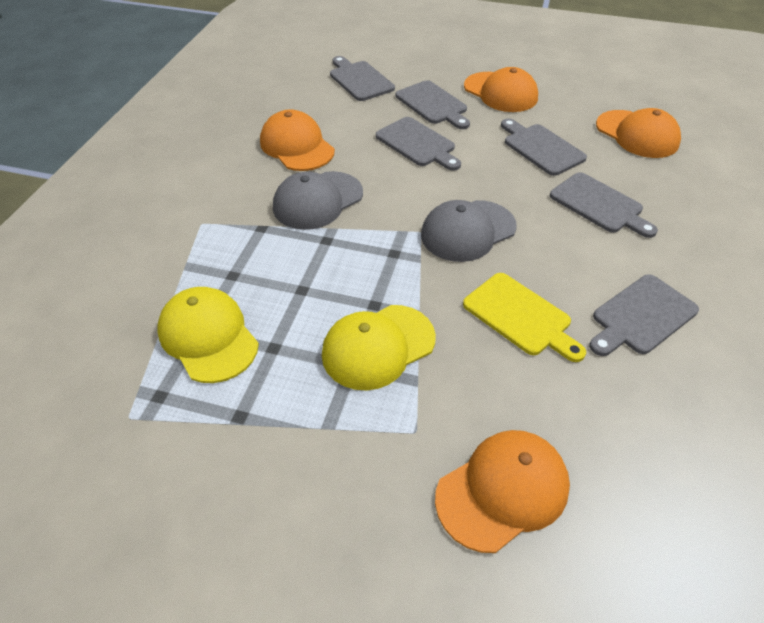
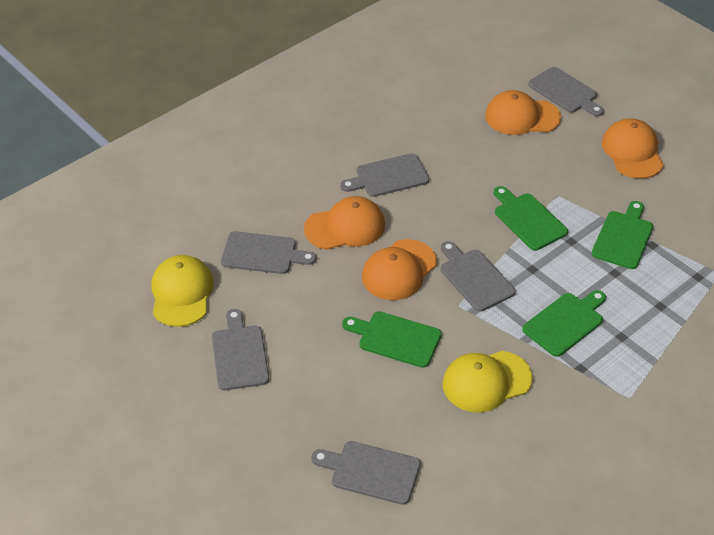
green cutting board: none = 0 -> [342,312,442,368] [494,186,568,250] [522,290,606,357] [592,201,653,269] = 4
grey cap: [273,171,363,230] [421,200,517,262] = 2 -> none = 0
yellow cutting board: [463,273,586,362] = 1 -> none = 0

